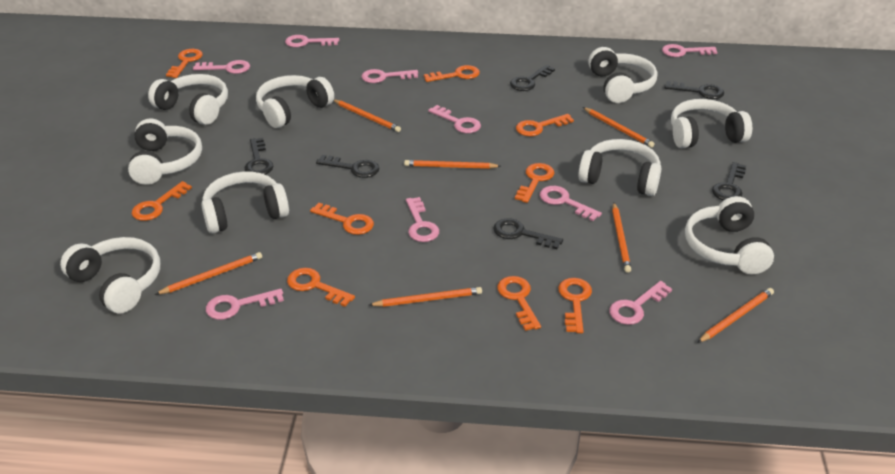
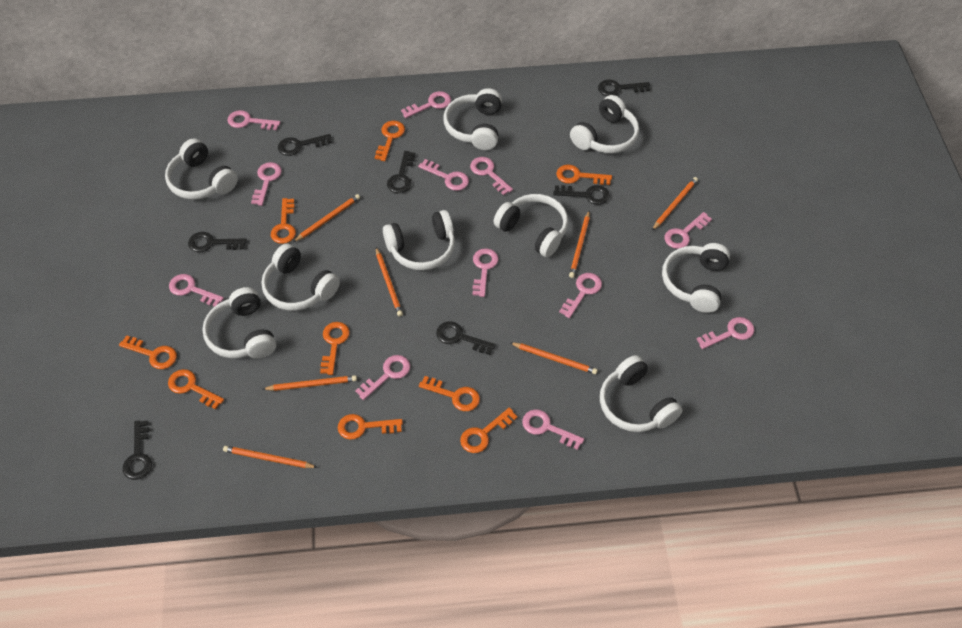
black key: [245,138,273,175] [316,155,379,178] [493,218,563,249] [510,65,555,91] [665,81,724,99] [712,162,746,201] = 6 -> [123,420,152,480] [188,232,247,252] [278,134,332,156] [387,151,415,193] [436,321,496,355] [553,185,610,205] [598,80,650,96] = 7
pink key: [193,60,250,74] [206,289,284,320] [285,35,339,47] [361,69,418,83] [406,197,439,242] [428,105,481,133] [540,186,602,221] [609,281,672,325] [662,44,717,57] = 9 -> [169,274,224,307] [227,110,281,130] [251,162,282,206] [355,355,410,400] [401,91,451,118] [418,159,469,191] [470,157,513,195] [473,248,499,297] [522,409,584,450] [559,273,602,318] [664,212,712,249] [696,317,754,349] = 12

